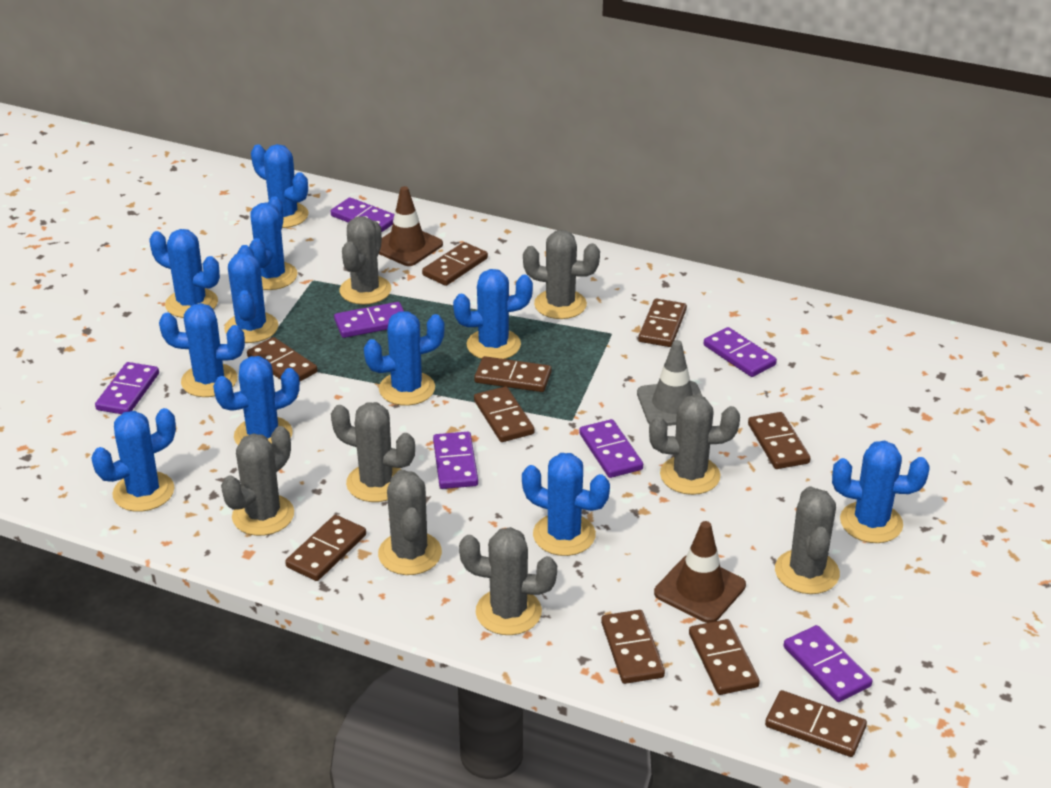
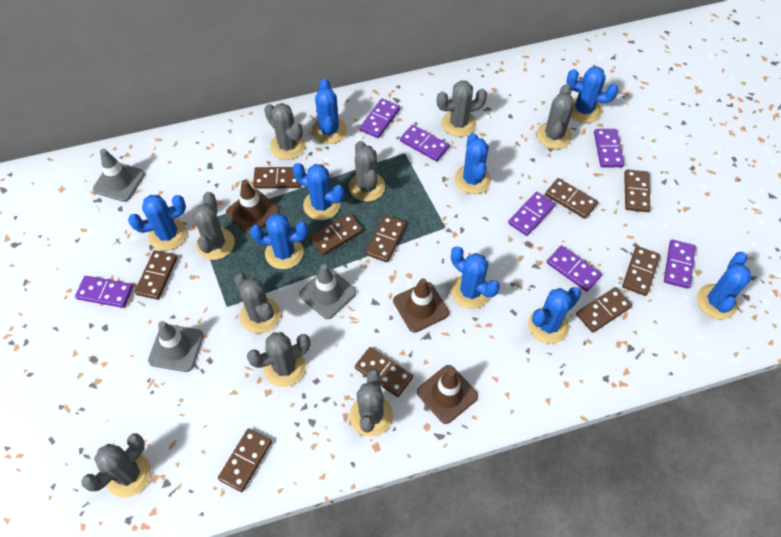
blue cactus: [91,408,176,512] [150,229,220,318] [159,303,245,397] [213,356,300,445] [224,245,278,343] [249,196,298,290] [251,144,309,228] [364,311,445,406] [453,269,533,359] [522,453,610,556] [832,441,929,543] = 11 -> [128,195,187,251] [250,213,308,269] [292,163,345,220] [312,79,347,144] [451,246,500,309] [455,133,491,194] [528,287,581,344] [566,67,619,123] [697,252,752,319] = 9
brown traffic cone: [379,186,443,266] [654,521,746,623] = 2 -> [226,180,280,235] [393,278,449,333] [417,365,478,424] = 3
grey cactus: [221,426,294,536] [331,402,415,502] [340,216,391,305] [378,470,442,575] [459,527,557,635] [523,230,600,319] [649,395,740,495] [775,487,840,594] = 8 -> [81,433,151,497] [193,192,235,260] [234,273,281,333] [247,332,311,387] [264,103,306,160] [349,141,385,202] [350,369,393,437] [437,80,487,137] [537,84,574,149] = 9
grey traffic cone: [637,340,703,426] = 1 -> [93,149,145,202] [148,321,204,372] [299,264,356,319] = 3

